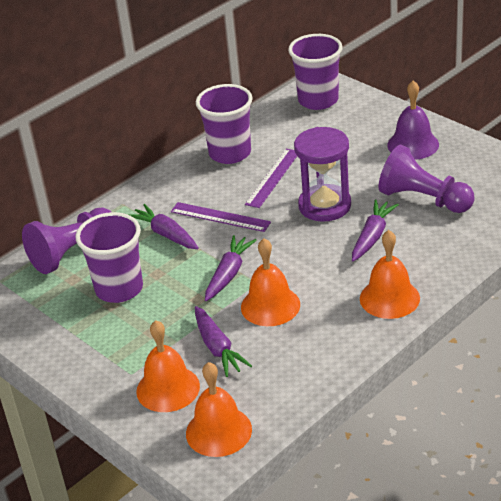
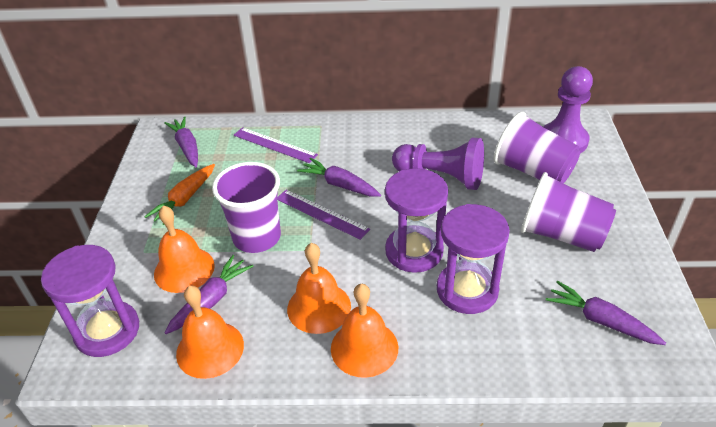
orange carrot: none = 0 -> [144,164,215,225] = 1
purple bell: [387,80,439,160] = 1 -> none = 0
purple hourglass: [294,127,351,222] = 1 -> [41,245,139,357] [385,168,448,273] [437,204,510,314] = 3

